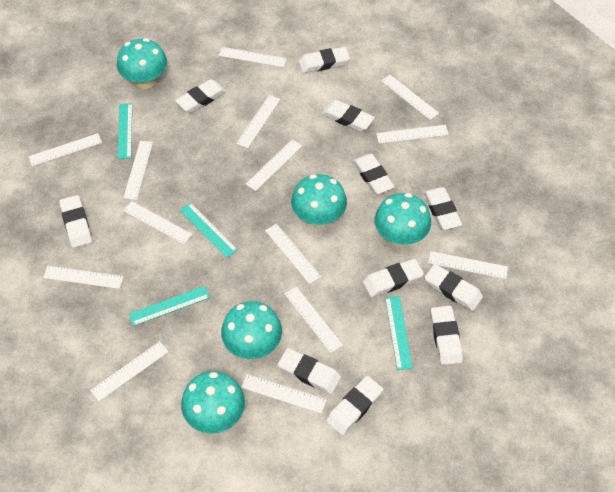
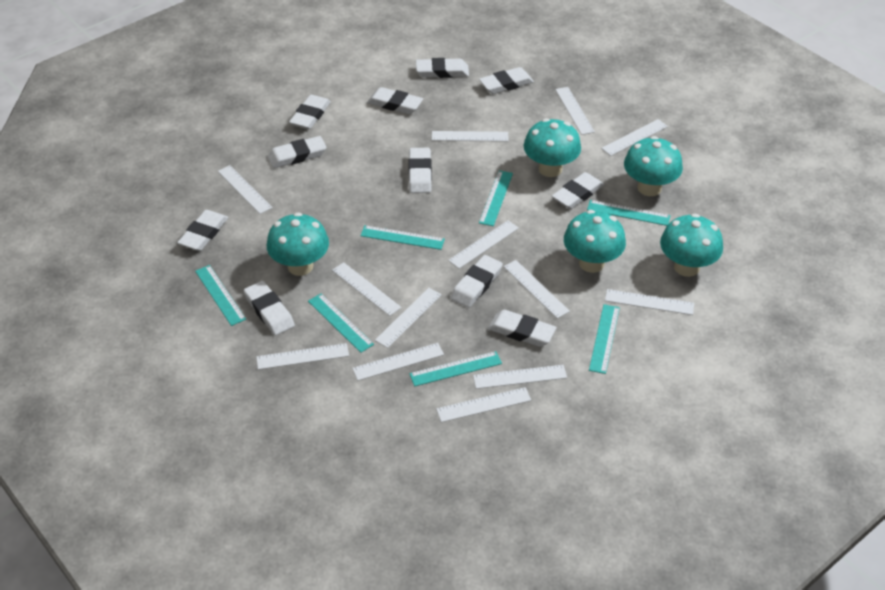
turquoise ruler: [118,103,132,159] [129,286,210,326] [180,203,238,258] [385,296,413,370] = 4 -> [195,265,246,326] [308,294,374,353] [360,225,445,250] [409,351,502,386] [479,170,513,226] [587,200,671,226] [589,304,620,374] = 7
white ruler: [28,133,102,166] [43,266,124,289] [90,341,169,401] [123,141,153,200] [123,201,192,244] [219,47,287,68] [236,95,281,148] [241,374,327,414] [246,139,302,191] [265,224,321,284] [285,287,343,353] [376,125,449,144] [381,75,439,120] [428,251,508,279] = 14 -> [218,165,273,214] [256,343,349,370] [332,262,402,316] [352,343,444,381] [375,288,442,348] [432,131,509,142] [436,387,531,422] [448,220,519,269] [473,365,567,389] [504,260,570,319] [555,87,595,135] [601,119,668,156] [605,289,694,315] = 13

